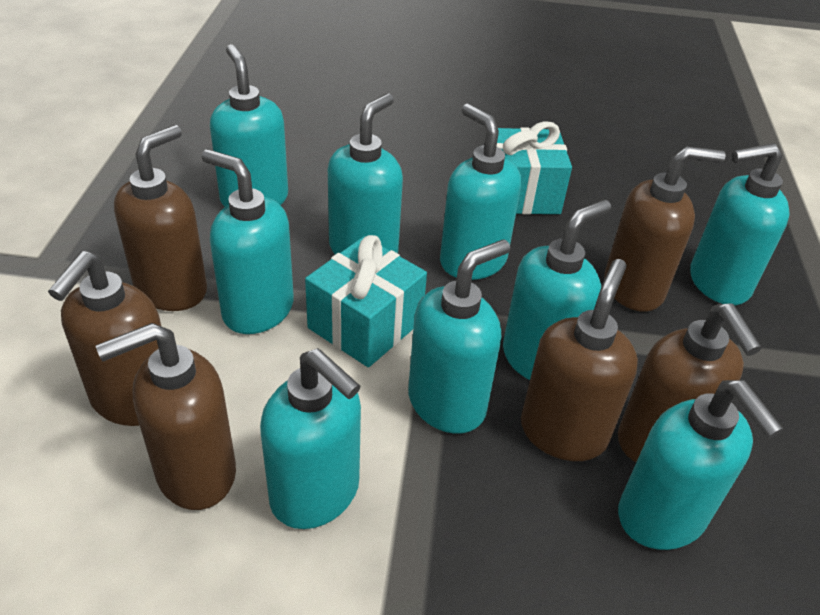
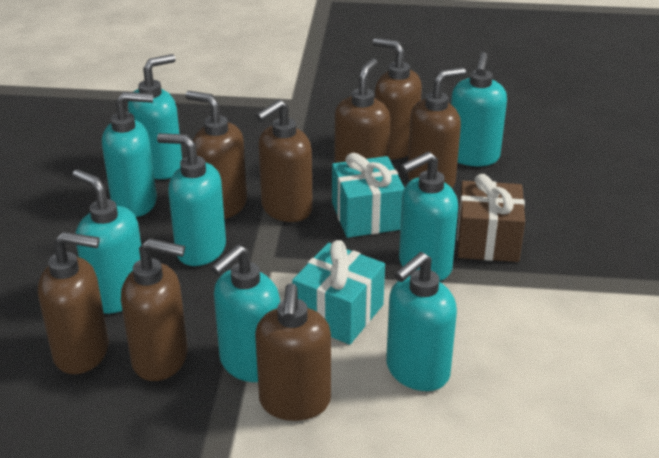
brown gift: none = 0 -> [457,174,525,262] = 1
brown soap dispenser: [48,251,161,426] [96,323,236,510] [114,125,207,311] [521,259,638,461] [604,146,726,312] [618,303,762,462] = 6 -> [38,232,109,374] [121,238,188,381] [185,91,247,219] [255,283,331,421] [256,99,313,222] [335,59,390,163] [373,38,422,159] [407,67,466,188] = 8
turquoise soap dispenser: [202,149,294,334] [210,44,288,207] [260,348,361,529] [328,93,403,254] [408,239,510,434] [440,103,521,280] [503,200,611,380] [618,380,784,550] [690,143,790,305] = 9 -> [72,170,141,314] [102,92,157,217] [128,54,182,179] [157,133,226,266] [211,245,280,382] [386,252,457,391] [399,152,458,281] [451,52,507,166] = 8

